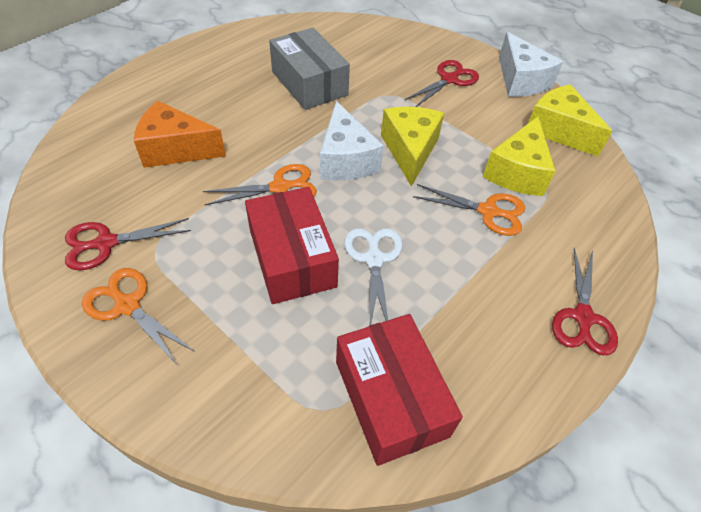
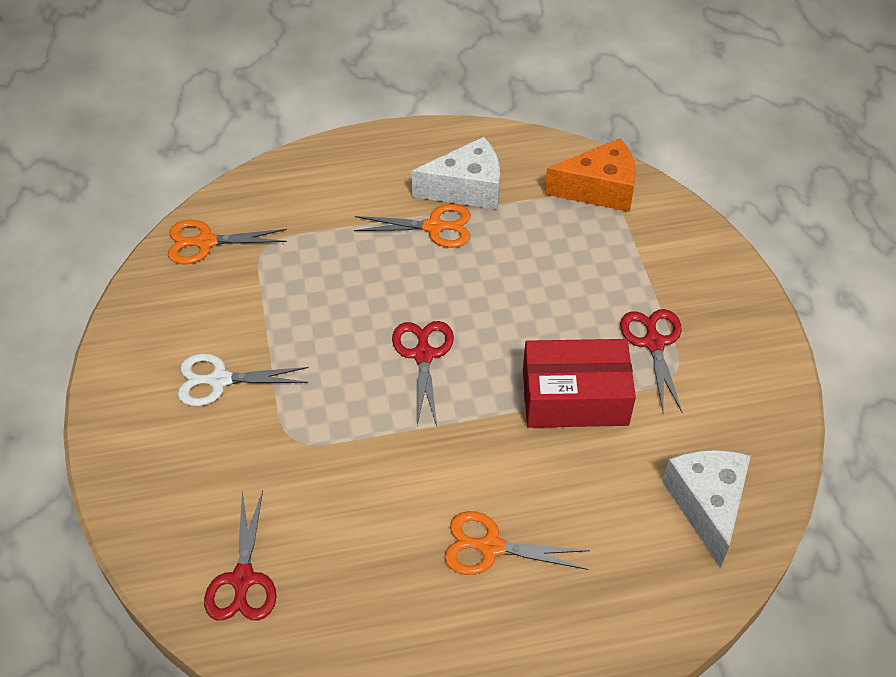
grey box: [269,28,350,110] = 1 -> none = 0
red box: [245,187,339,304] [336,314,463,466] = 2 -> [523,339,636,428] = 1
yellow cheese: [381,107,444,186] [483,116,556,196] [528,84,612,156] = 3 -> none = 0

